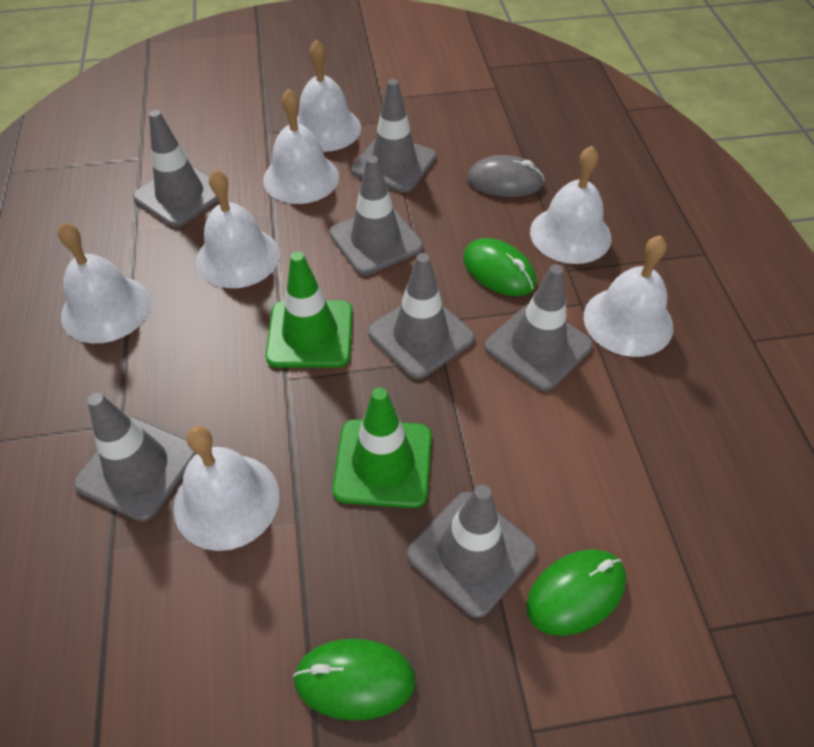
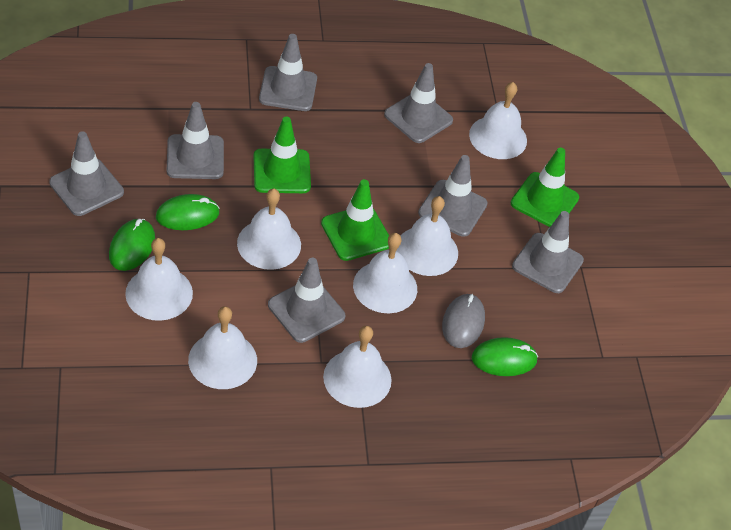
green traffic cone: [266,251,353,368] [332,387,432,508] = 2 -> [254,117,311,193] [321,179,389,261] [511,148,579,227] = 3

